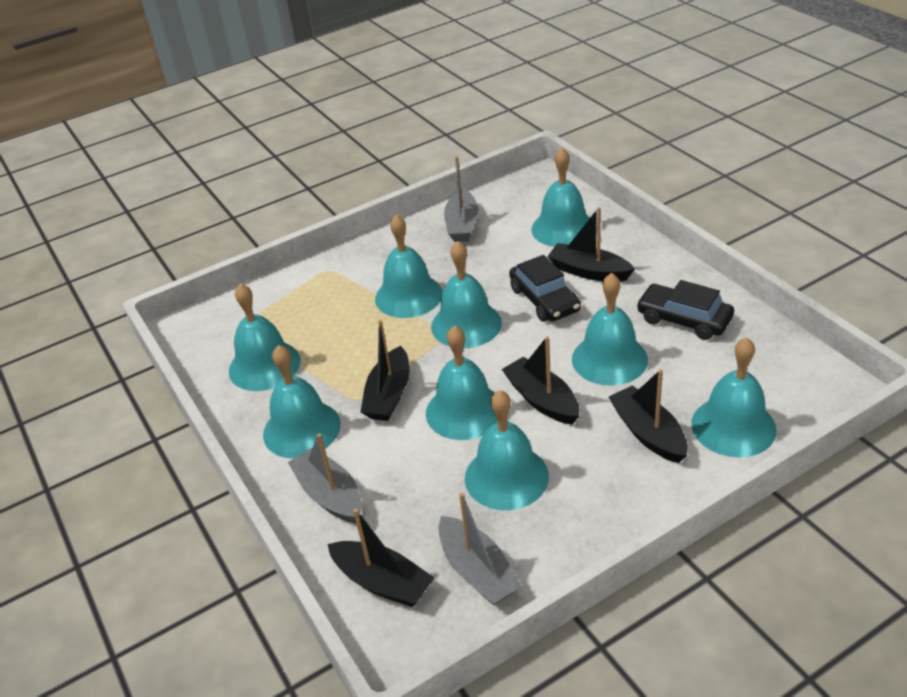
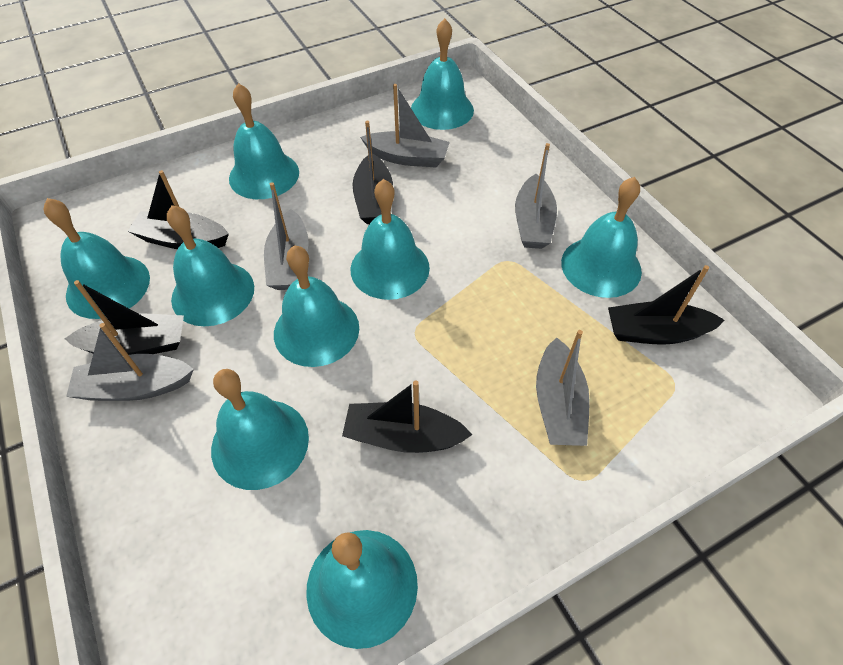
black car: [509,255,581,322] [636,280,734,340] = 2 -> none = 0
grey boat: [288,433,362,524] [439,493,522,606] [444,156,478,242] = 3 -> [66,323,194,401] [264,182,309,290] [360,84,450,167] [515,143,557,249] [536,330,590,446] = 5

